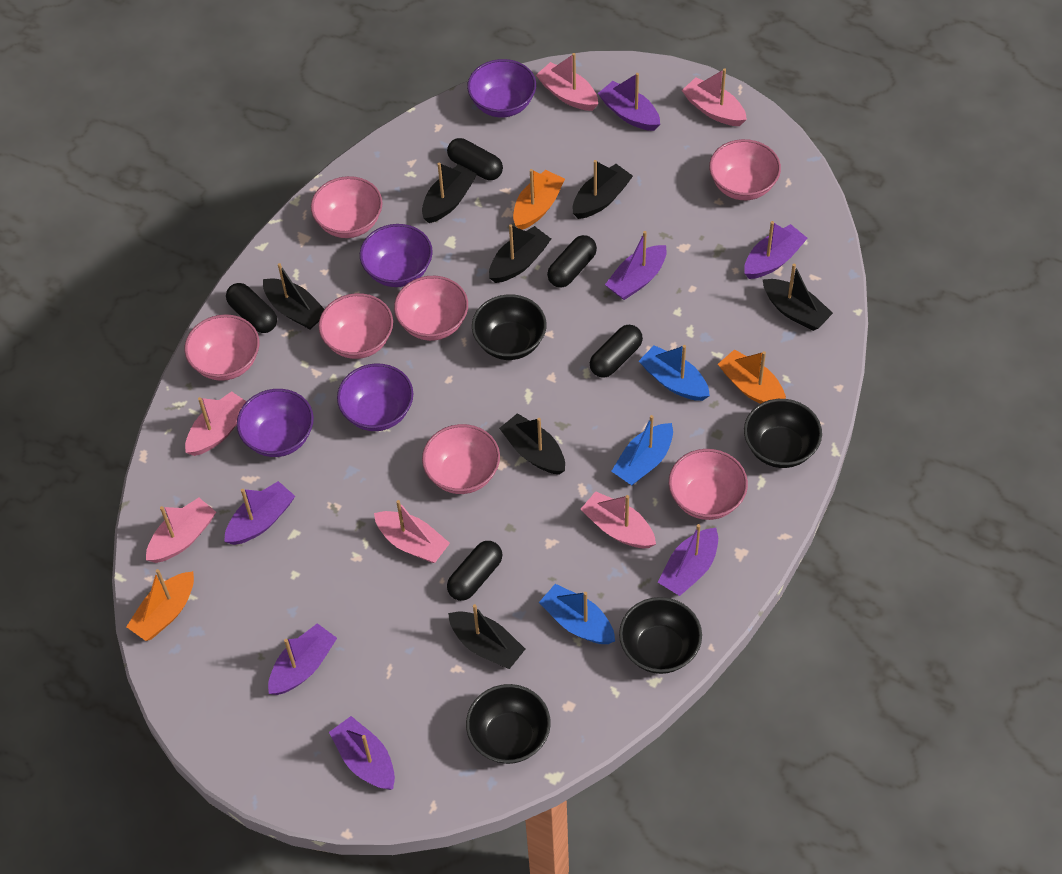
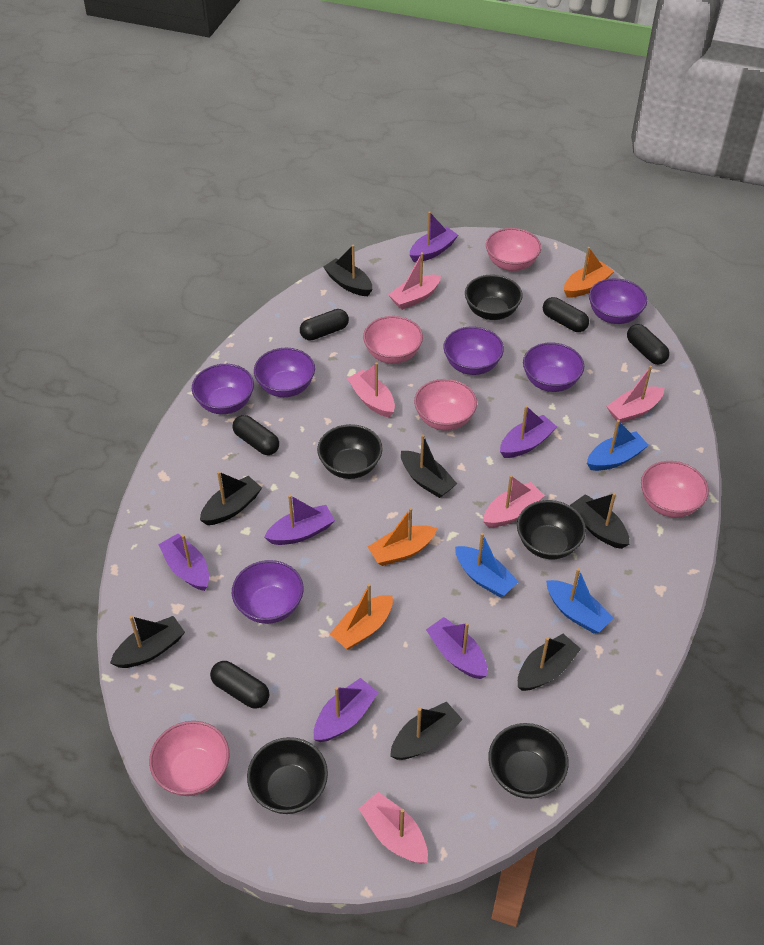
black bowl: [466,684,551,764] [472,294,547,360] [619,597,702,674] [744,399,822,468] = 4 -> [247,737,328,814] [317,424,383,479] [465,274,523,320] [488,723,569,799] [517,500,586,559] = 5
pink boat: [146,498,216,563] [185,391,247,456] [374,500,450,563] [536,53,598,111] [580,491,656,548] [682,68,747,126] = 6 -> [347,362,395,418] [358,792,428,863] [388,252,441,310] [483,475,545,528] [606,366,664,423] = 5
pink bowl: [185,314,259,381] [311,176,383,238] [319,293,393,359] [394,276,468,341] [422,424,500,494] [669,449,748,520] [709,139,781,200] = 7 -> [149,721,229,796] [363,316,423,364] [414,379,477,431] [486,228,541,271] [641,461,709,518] = 5
purple boat: [224,481,295,545] [268,623,337,695] [329,716,395,790] [598,73,660,131] [605,231,667,300] [658,524,718,596] [744,221,808,279] = 7 -> [158,534,209,591] [264,495,335,545] [314,678,379,742] [410,211,458,262] [426,617,487,679] [500,405,557,458] = 6
purple bowl: [237,389,314,457] [337,363,413,431] [360,224,433,287] [467,59,536,117] = 4 -> [192,364,254,414] [232,560,304,624] [254,348,315,397] [443,326,504,375] [523,342,584,392] [589,278,647,324] = 6

